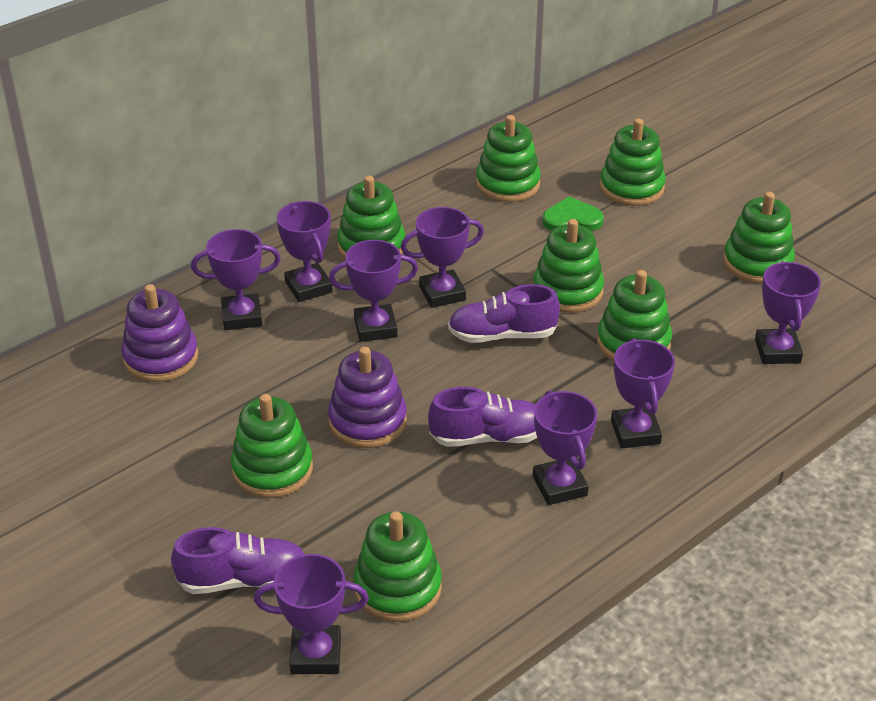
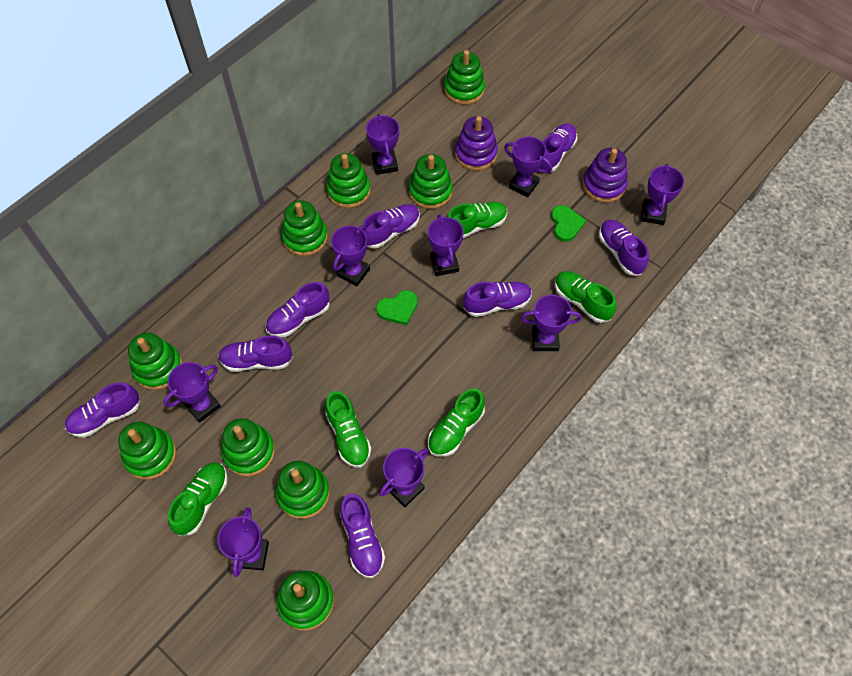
green heart: [542,196,604,231] = 1 -> [376,290,418,325] [551,205,586,242] = 2
green shoe: none = 0 -> [168,462,228,536] [325,391,371,468] [428,388,485,457] [447,202,507,238] [555,271,616,323] = 5
green stacking toy: [231,394,313,498] [337,176,405,259] [353,511,442,622] [476,115,541,202] [533,219,604,313] [597,270,672,361] [600,119,666,206] [723,192,795,284] = 8 -> [118,422,176,480] [128,333,182,390] [221,418,275,476] [275,461,330,519] [276,571,334,630] [281,200,328,256] [326,153,371,208] [409,154,453,209] [444,50,485,105] = 9
purple shoe: [171,527,304,594] [428,387,537,447] [448,284,560,343] = 3 -> [65,382,140,438] [218,335,293,372] [265,282,330,337] [340,494,385,578] [362,204,420,249] [463,281,532,317] [540,123,577,172] [599,219,649,275] = 8
purple trophy: [191,229,281,330] [254,554,369,674] [277,201,333,302] [329,240,418,342] [401,207,484,308] [533,390,597,505] [611,338,675,448] [755,261,821,364] = 8 -> [164,362,221,423] [217,507,269,577] [331,225,370,286] [366,114,399,175] [379,448,428,507] [428,214,464,276] [504,137,552,197] [521,295,582,351] [641,164,684,225] = 9

